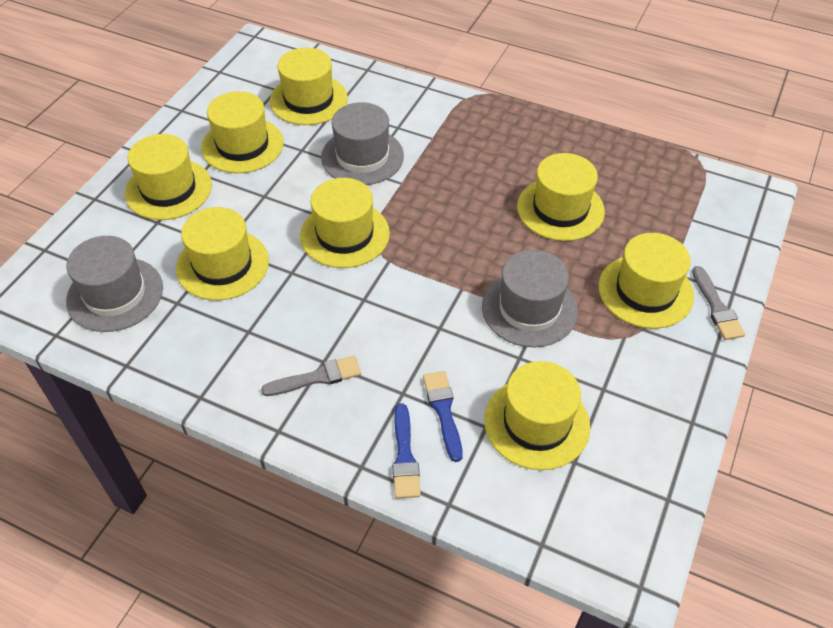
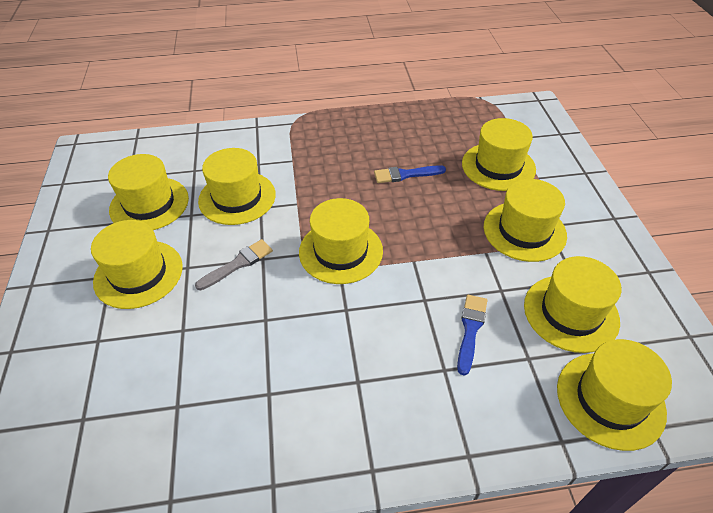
grey brush: [261,356,361,396] [692,266,745,340] = 2 -> [195,239,273,290] = 1
grey hat: [66,236,163,332] [321,102,404,185] [482,250,578,347] = 3 -> none = 0

